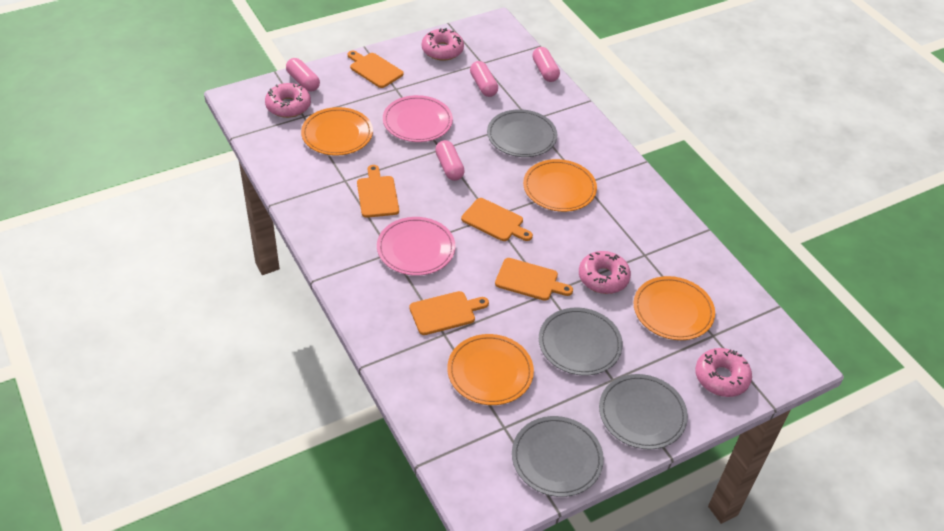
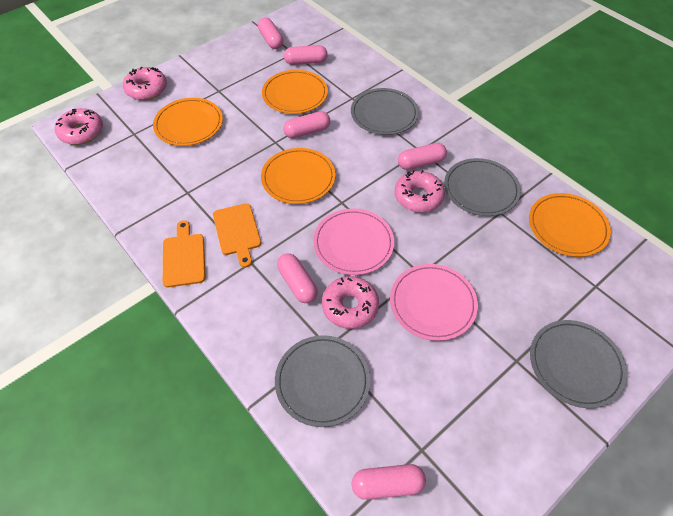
orange cutting board: [348,51,404,88] [357,165,399,218] [409,291,489,335] [461,198,533,241] [495,258,573,301] = 5 -> [163,220,206,287] [213,203,261,268] = 2
pink capsule: [286,58,320,92] [435,140,465,181] [470,61,498,97] [532,47,560,82] = 4 -> [258,17,283,49] [277,253,318,303] [283,111,330,138] [284,45,328,65] [352,464,426,500] [398,143,447,170] = 6

